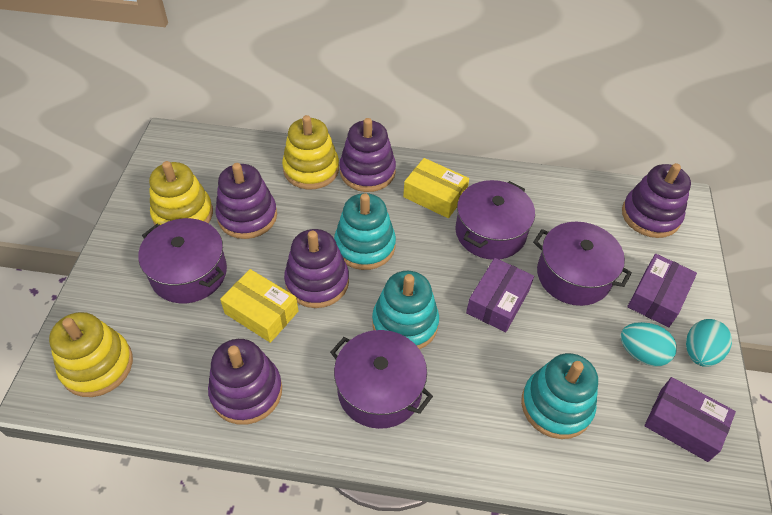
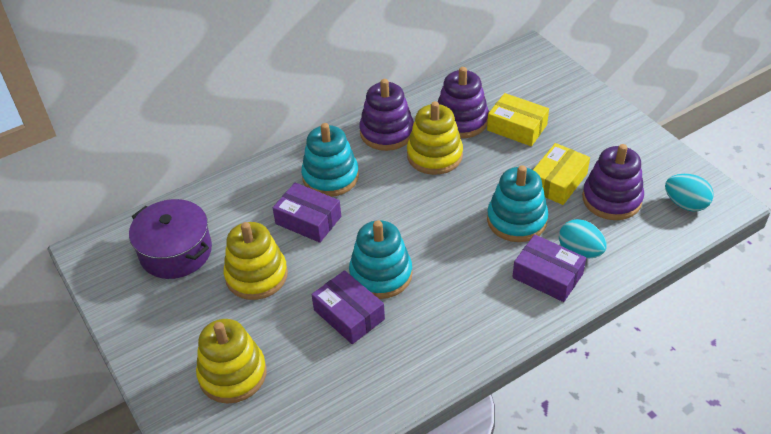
purple pot: [138,218,227,303] [330,330,433,429] [455,180,535,260] [533,222,632,306] = 4 -> [129,199,212,279] = 1
purple stacking toy: [208,339,282,425] [215,163,277,239] [284,229,349,308] [339,118,396,192] [622,163,691,238] = 5 -> [359,79,414,151] [438,67,489,138] [582,144,644,220] = 3

